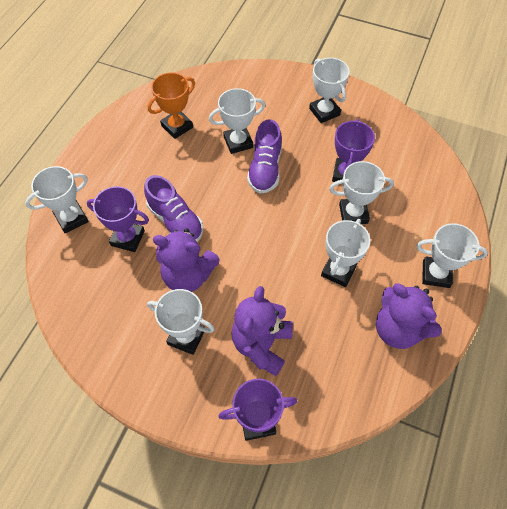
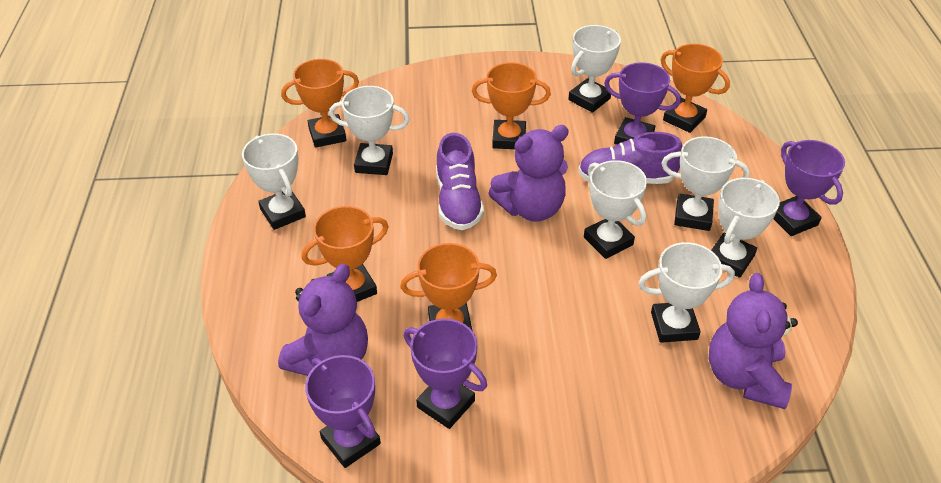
orange trophy: [148,72,195,139] = 1 -> [281,59,359,148] [302,206,389,302] [400,243,497,330] [472,62,551,149] [661,44,730,133] = 5
purple trophy: [87,186,149,252] [218,379,297,441] [332,119,375,182] = 3 -> [305,355,381,468] [404,319,487,429] [604,62,681,145] [773,140,845,236] = 4

